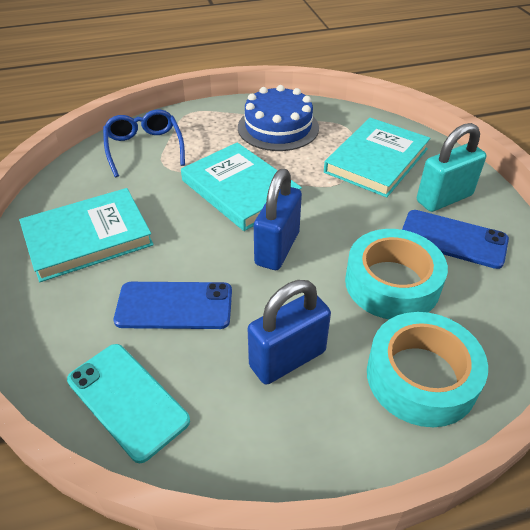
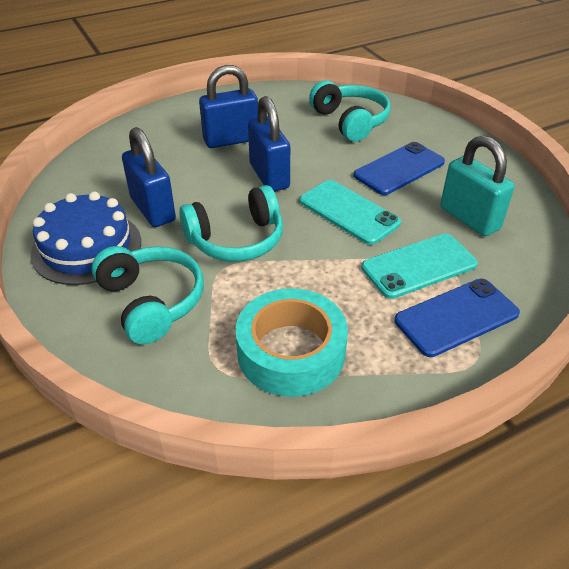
blue glasses: [103,109,185,177] = 1 -> none = 0
blue padlock: [248,280,331,385] [254,169,302,270] = 2 -> [122,127,176,227] [199,65,258,148] [248,96,290,191] = 3
turquoise book: [19,188,154,282] [181,142,302,231] [324,118,430,198] = 3 -> none = 0
turquoise headphones: none = 0 -> [92,246,204,344] [179,185,283,261] [309,80,391,142] = 3
turquoise phone: [67,344,190,463] = 1 -> [300,180,401,245] [361,234,478,299] = 2
turquoise tape: [345,229,448,319] [367,312,488,427] = 2 -> [235,288,348,397] = 1

